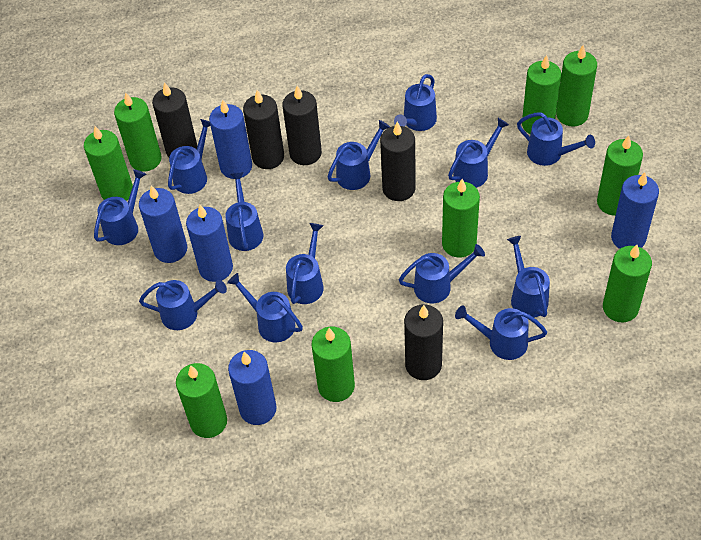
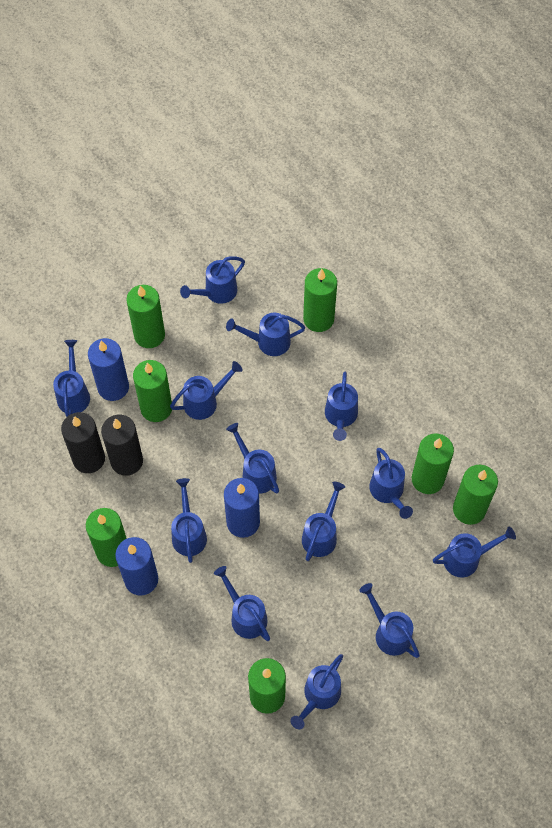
black candle: [152,82,197,157] [243,90,284,169] [283,86,322,165] [380,122,416,201] [404,304,443,380] = 5 -> [61,412,105,473] [101,415,143,476] = 2
blue candle: [139,185,187,263] [186,205,233,282] [209,99,252,179] [228,350,277,425] [611,172,659,249] = 5 -> [88,338,129,401] [115,537,158,596] [224,478,260,538] = 3
green candle: [84,126,133,201] [114,92,162,171] [176,363,227,438] [312,327,355,402] [442,179,480,258] [522,55,561,134] [556,45,597,127] [597,135,643,216] [603,245,652,322] = 9 -> [86,508,127,567] [126,285,165,348] [133,360,172,422] [248,658,286,714] [303,268,337,332] [412,434,454,494] [453,465,498,525] = 7

